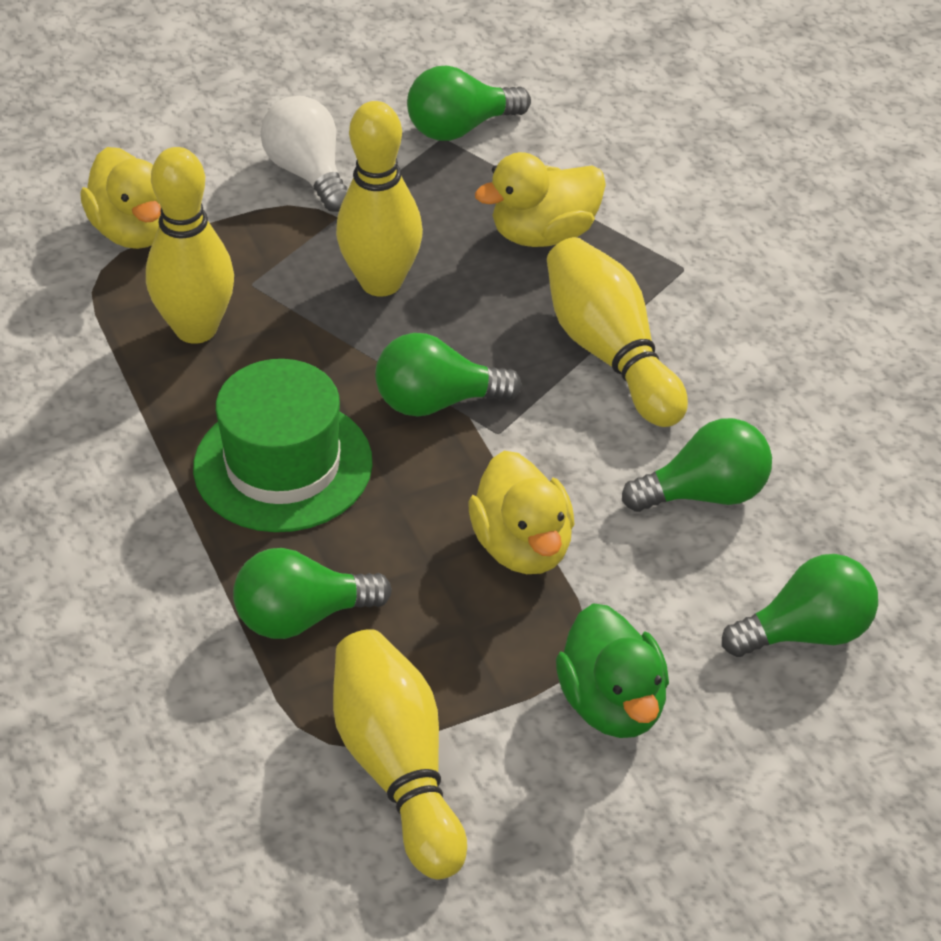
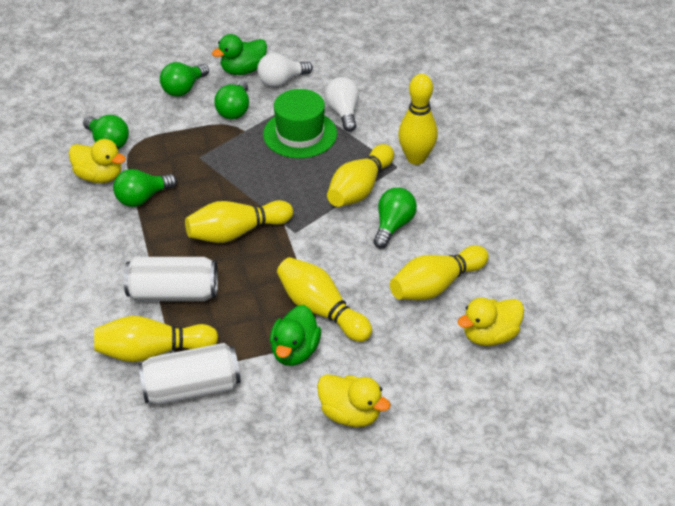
green duck: [556,603,669,738] = 1 -> [212,34,267,75] [270,305,321,366] = 2
white can: none = 0 -> [124,257,218,301] [138,343,241,405] = 2
white light bulb: [261,96,348,212] = 1 -> [257,53,313,87] [325,77,359,132] = 2
yellow bowling pin: [146,147,234,344] [333,629,467,880] [336,101,423,297] [547,237,688,427] = 4 -> [94,316,218,362] [185,200,293,243] [277,257,372,342] [327,144,394,207] [390,245,489,300] [398,74,438,165] = 6

